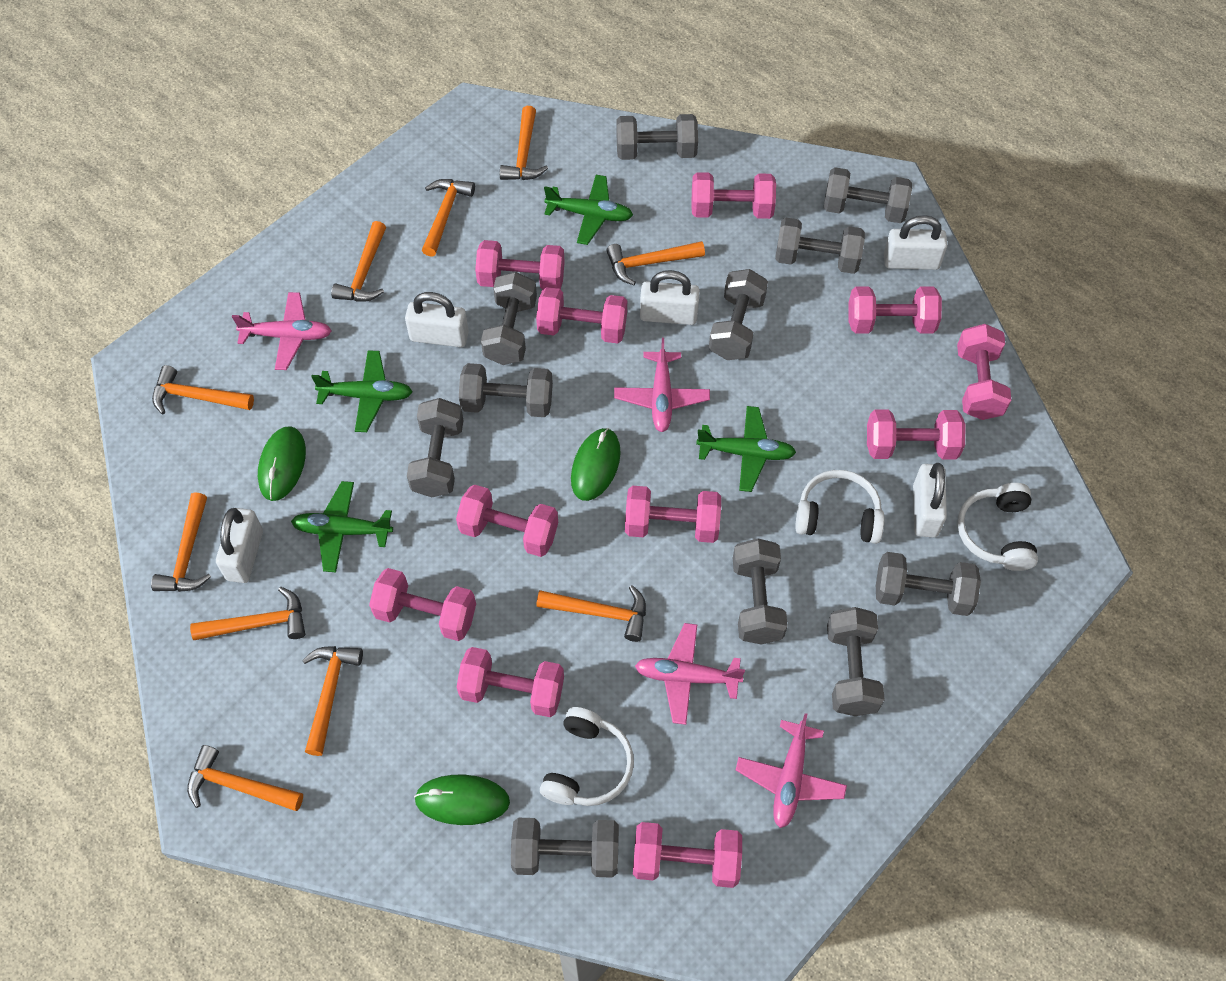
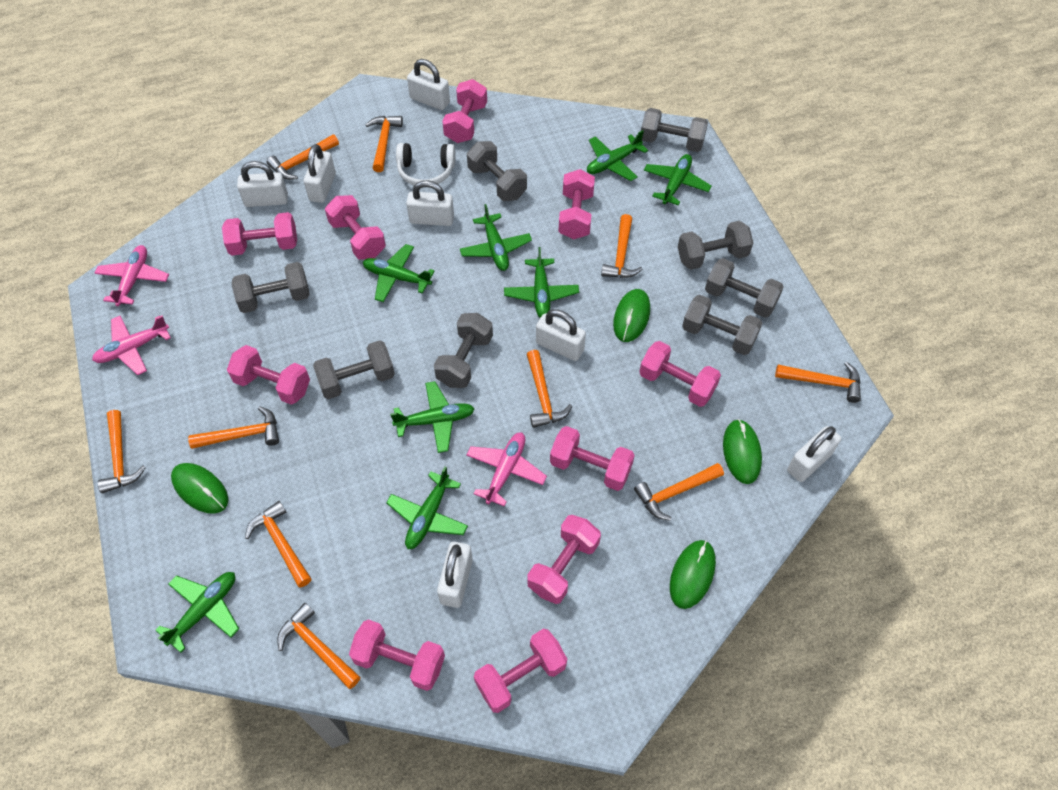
green mouse: [258,426,306,501] [414,775,510,825] [571,428,621,501] = 3 -> [171,463,228,514] [613,289,650,342] [670,540,716,609] [723,419,762,484] = 4
green plane: [291,481,393,572] [311,350,413,432] [544,175,633,245] [696,406,796,492] = 4 -> [155,572,239,653] [363,244,435,302] [386,466,468,549] [390,381,475,453] [460,204,532,271] [504,247,579,318] [587,130,648,181] [644,154,712,205] = 8
grey dumbbell: [407,398,464,497] [459,363,553,417] [481,272,537,365] [511,818,619,878] [616,114,698,160] [709,269,768,360] [733,538,788,645] [775,218,865,274] [824,167,912,223] [827,607,885,716] [876,552,981,616] = 11 -> [232,262,310,313] [313,340,395,399] [434,313,493,388] [467,141,527,201] [641,108,708,152] [678,221,753,270] [682,295,762,355] [705,258,784,318] = 8
pink dumbbell: [369,568,476,641] [456,485,558,557] [457,647,564,717] [475,240,565,290] [536,287,627,344] [625,486,721,543] [633,822,742,888] [691,172,776,219] [849,286,942,334] [867,410,966,460] [957,324,1011,420] = 11 -> [222,212,297,256] [227,345,310,405] [325,195,386,260] [349,619,445,691] [442,79,487,143] [474,629,567,713] [527,515,601,604] [550,426,635,491] [559,169,595,239] [639,341,721,407] = 10
pink plane: [232,292,332,370] [614,338,710,432] [635,623,745,725] [736,713,847,828] = 4 -> [92,316,171,375] [95,245,169,306] [466,432,547,507] = 3
white headphones: [540,707,634,806] [795,470,885,544] [957,483,1038,571] = 3 -> [396,143,455,186] = 1
white padlock: [216,508,263,583] [405,292,469,347] [640,270,700,325] [884,215,947,270] [913,463,947,537] = 5 -> [237,161,288,207] [304,144,336,203] [406,180,454,226] [407,59,450,110] [437,542,473,608] [536,309,586,361] [787,426,841,482] = 7

